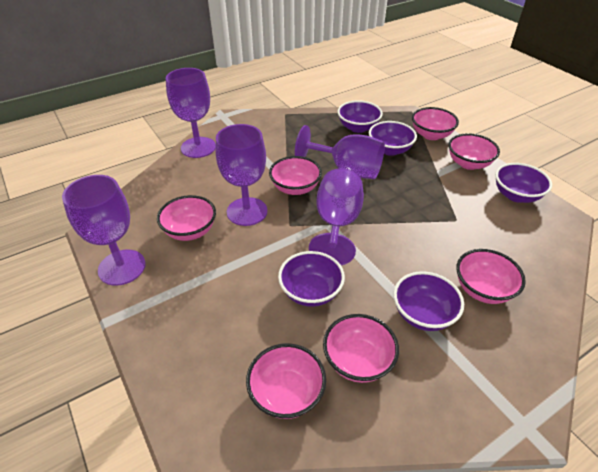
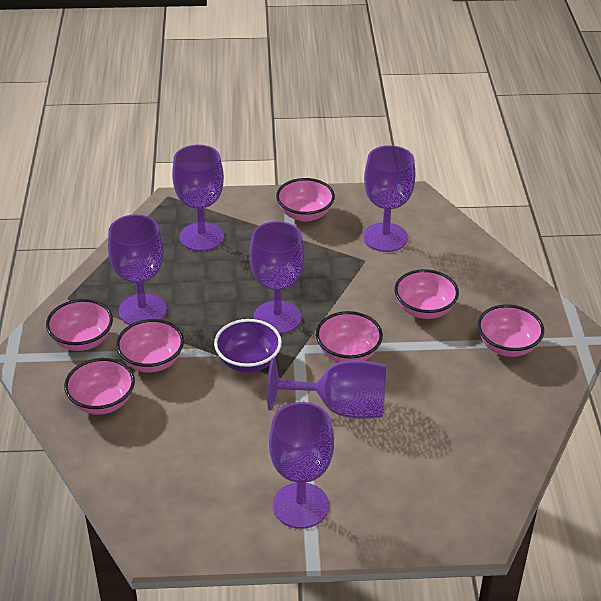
purple bowl: [278,251,345,307] [337,101,383,133] [369,121,417,156] [393,271,464,331] [495,163,552,203] = 5 -> [214,319,282,372] = 1
purple goblet: [62,175,146,286] [166,68,216,158] [216,124,267,226] [295,125,385,179] [309,168,364,265] = 5 -> [108,214,167,325] [172,145,224,251] [249,221,305,334] [267,358,386,419] [269,402,334,529] [363,145,415,252] = 6

